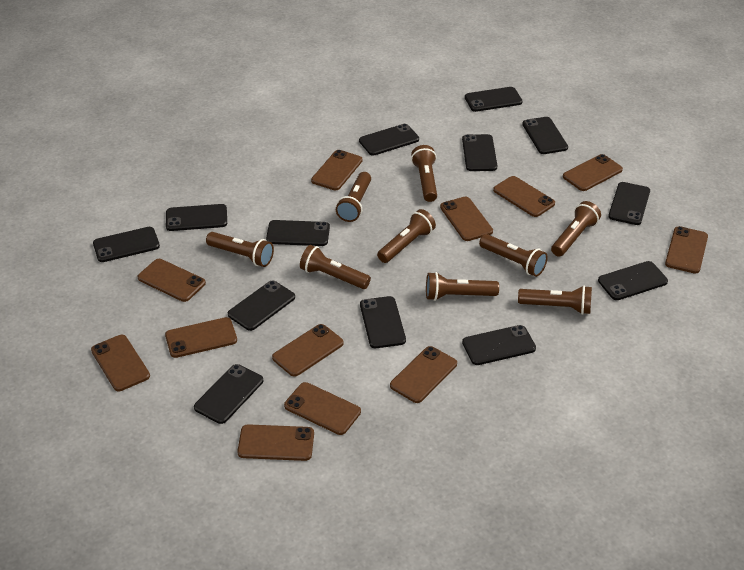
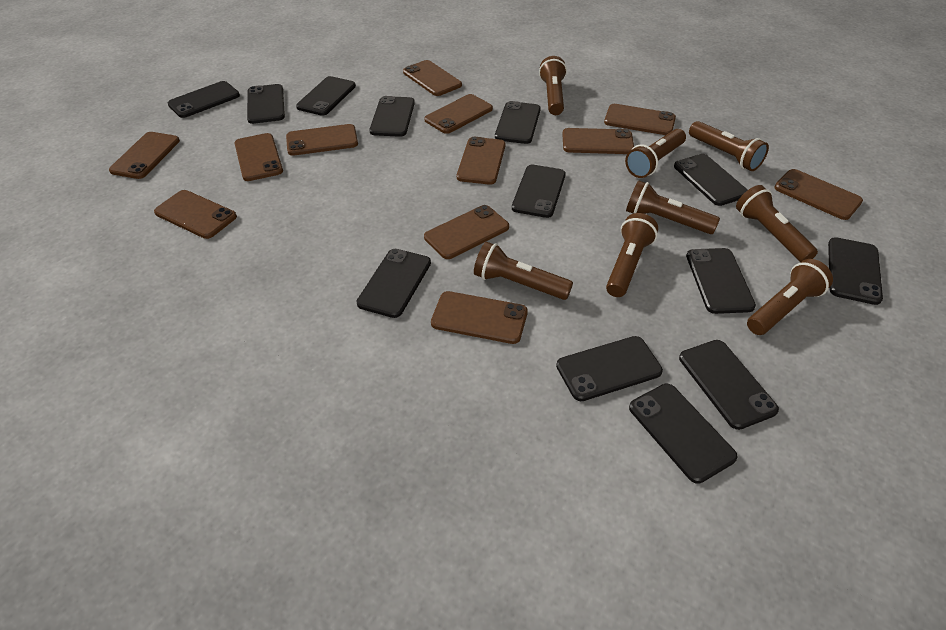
brown flashlight: [206,232,274,267] [300,245,371,289] [336,172,371,222] [377,209,436,263] [411,145,437,202] [426,272,499,301] [479,234,548,277] [518,285,592,315] [551,201,601,257] = 9 -> [474,242,573,300] [539,56,567,115] [606,213,658,297] [625,129,686,178] [626,181,720,234] [689,121,769,171] [736,185,818,262] [747,259,833,335] = 8

